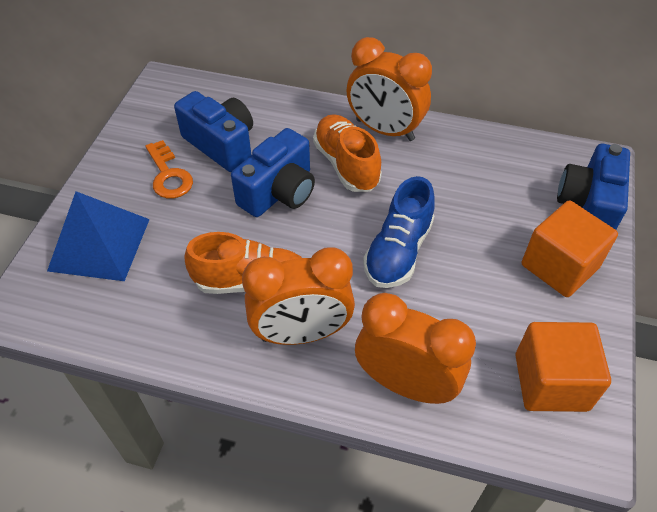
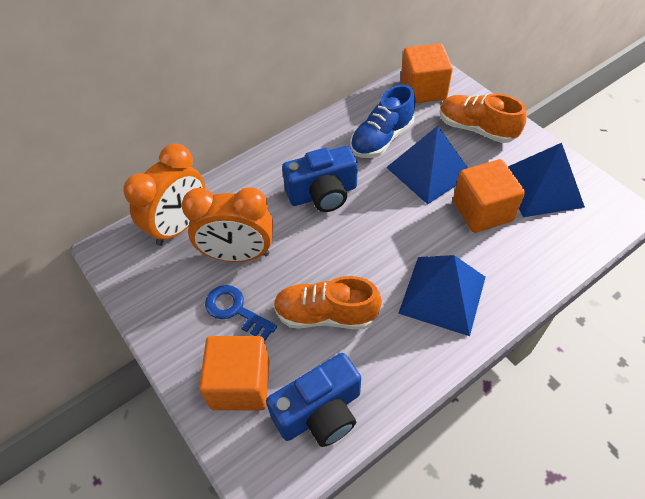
blue camera: [174,91,253,172] [231,128,315,217] [557,144,630,230] = 3 -> [266,353,361,447] [282,146,358,212] = 2
blue key: none = 0 -> [205,285,277,341] = 1
blue pyramid: [47,191,150,281] = 1 -> [386,126,468,204] [398,255,486,336] [508,143,585,217] = 3
orange clock: [242,247,355,345] [346,37,432,141] [355,293,476,404] = 3 -> [124,144,205,246] [182,187,273,262] = 2
orange cube: [515,322,611,412] [522,201,618,297] = 2 -> [199,336,270,411] [401,43,453,103] [453,159,525,233] = 3
orange key: [145,140,193,199] = 1 -> none = 0

